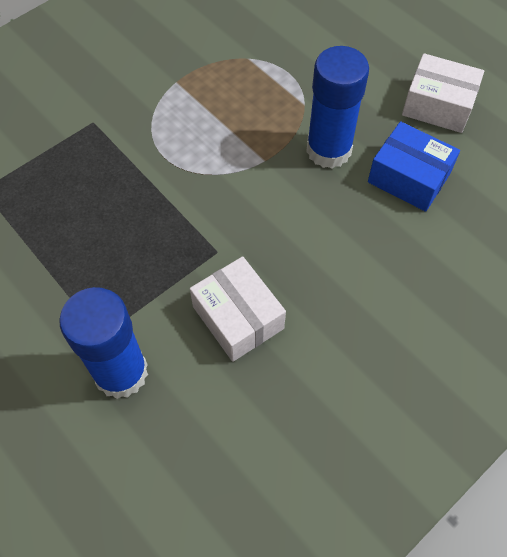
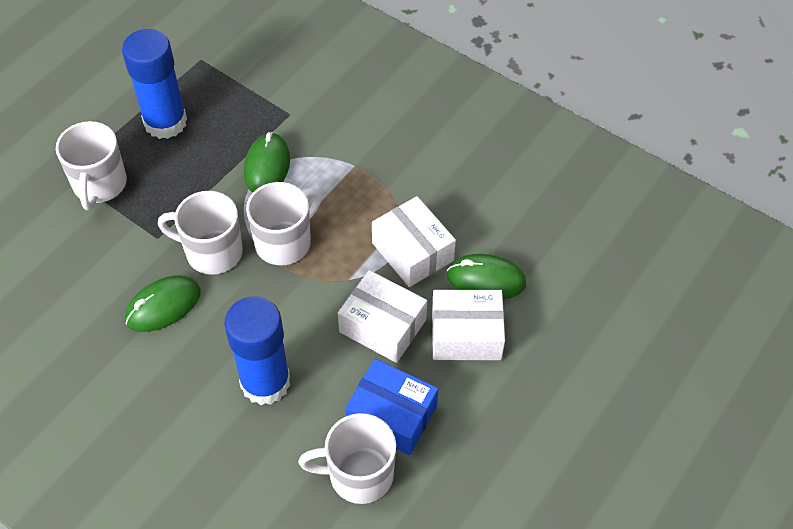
green mouse: none = 0 -> [125,275,201,332] [244,132,290,192] [447,254,526,299] = 3
white box: [190,256,286,362] [402,53,484,133] = 2 -> [338,270,427,363] [372,196,456,287] [432,290,505,360] = 3
white mug: none = 0 -> [56,121,127,210] [158,191,243,275] [246,182,322,265] [298,413,396,504] = 4

